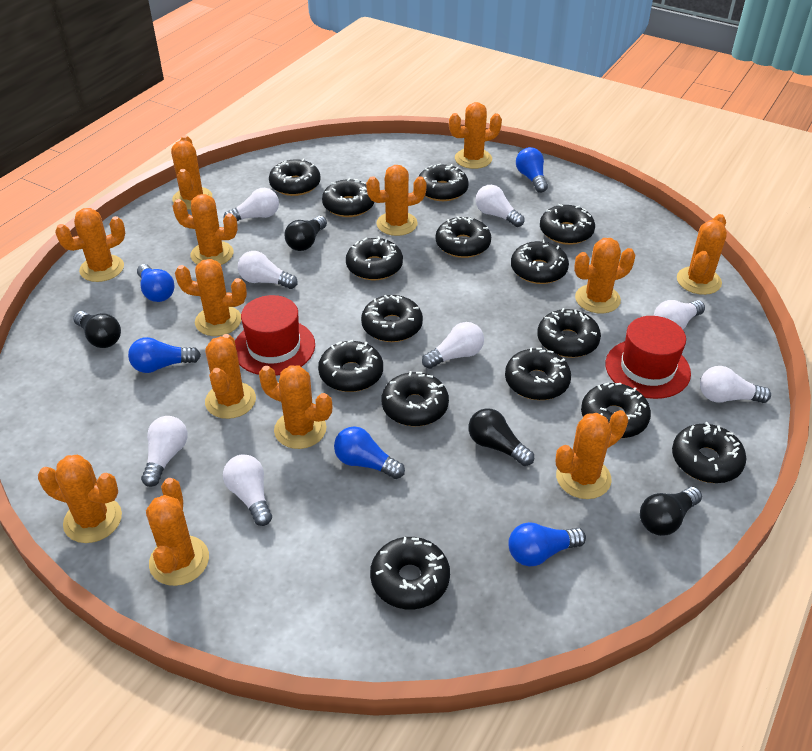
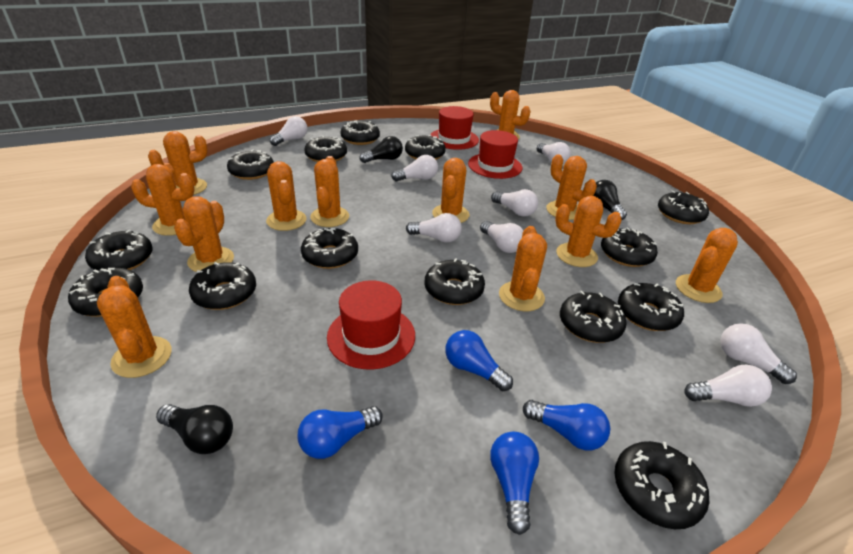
black donut: [269,158,321,196] [318,340,383,392] [322,178,374,217] [346,236,403,280] [361,295,423,342] [370,537,450,609] [382,371,449,426] [418,163,469,201] [436,216,491,258] [505,347,571,400] [511,240,569,284] [537,308,601,358] [540,204,595,245] [581,382,651,438] [672,422,746,483] = 15 -> [68,267,143,317] [85,230,153,270] [189,262,256,310] [227,149,274,180] [301,228,358,269] [305,135,347,162] [340,120,380,145] [405,135,446,160] [425,258,485,305] [560,291,627,343] [601,227,658,267] [614,441,709,529] [618,283,684,331] [658,191,709,224] = 14
black light bulb: [73,311,121,348] [284,216,327,251] [469,408,534,466] [640,487,702,536] = 4 -> [156,404,233,454] [360,136,403,163] [594,180,627,220] = 3
blue light bulb: [128,337,201,373] [137,264,174,302] [334,426,405,479] [508,522,586,567] [516,147,548,193] = 5 -> [298,406,383,459] [445,330,513,391] [490,432,539,535] [523,400,610,450] = 4
orange cactus: [38,455,122,543] [55,208,125,282] [146,478,209,586] [171,135,213,210] [173,194,238,265] [175,259,247,336] [205,334,256,419] [259,365,332,449] [366,165,427,236] [449,102,502,169] [556,410,628,499] [574,238,635,313] [677,214,727,295] = 13 -> [97,276,172,378] [131,164,195,236] [148,131,208,195] [174,196,234,272] [266,161,306,231] [310,156,349,227] [432,158,469,223] [490,90,531,140] [499,226,547,311] [546,155,597,220] [555,196,622,267] [676,228,738,303] = 12
red hat: [235,295,315,376] [605,316,691,399] = 2 -> [327,280,415,369] [430,106,479,150] [468,130,523,179] = 3

